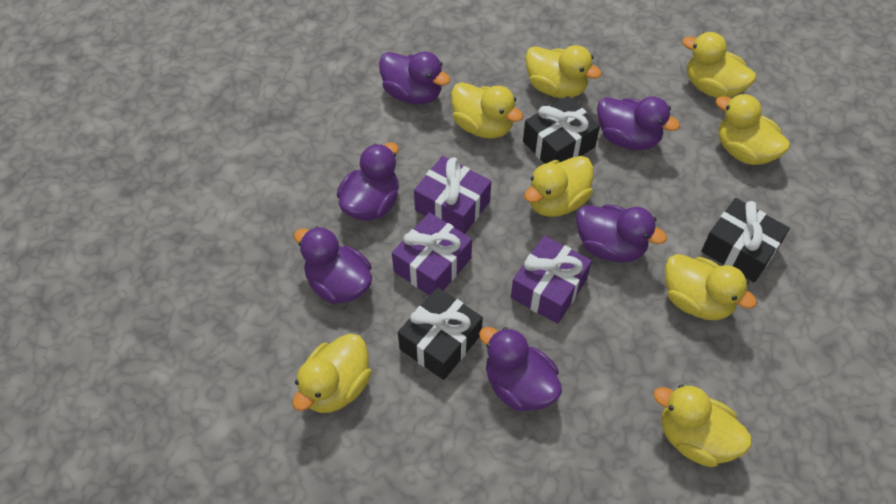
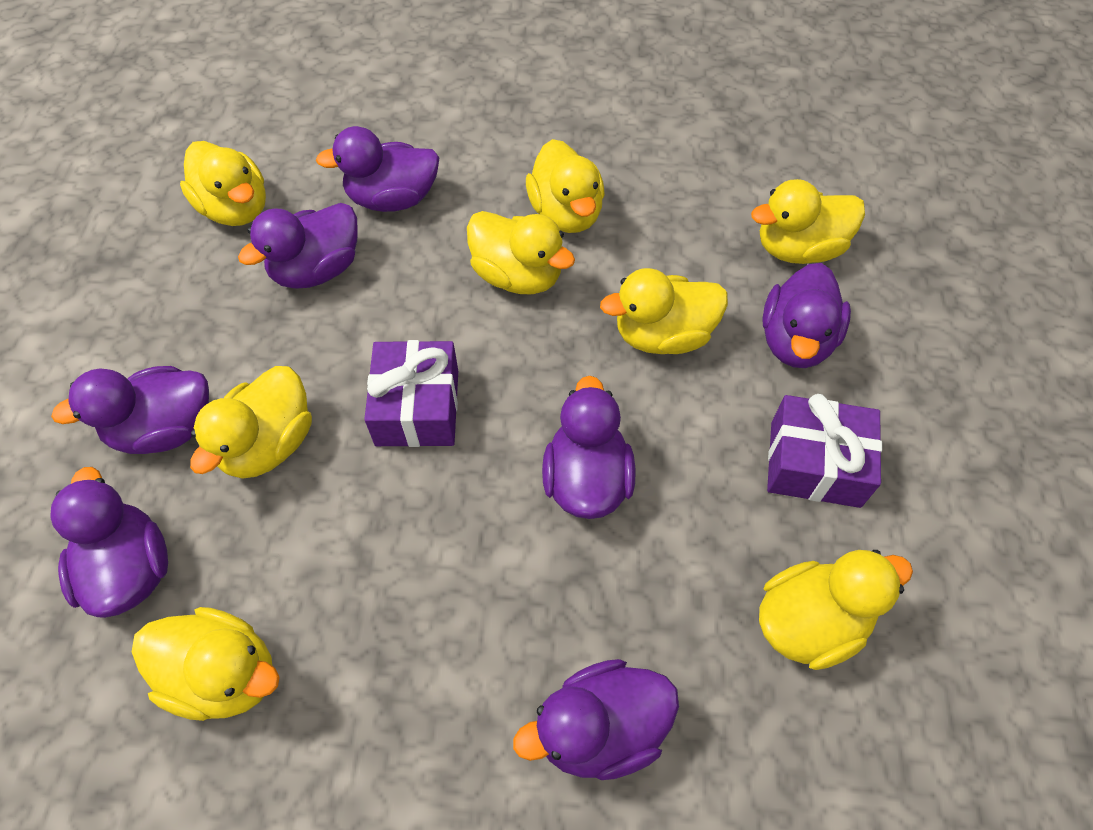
black gift: [398,287,483,380] [523,96,600,164] [701,198,790,283] = 3 -> none = 0
purple duck: [294,226,372,304] [337,142,399,221] [379,52,450,105] [479,327,562,411] [576,204,667,263] [597,96,680,150] = 6 -> [51,366,209,454] [51,467,168,618] [238,203,358,288] [316,126,439,212] [513,659,679,780] [542,376,636,519] [762,263,851,368] = 7
purple gift: [392,212,472,296] [414,156,491,234] [511,236,592,324] = 3 -> [364,340,458,447] [767,394,882,508] = 2

